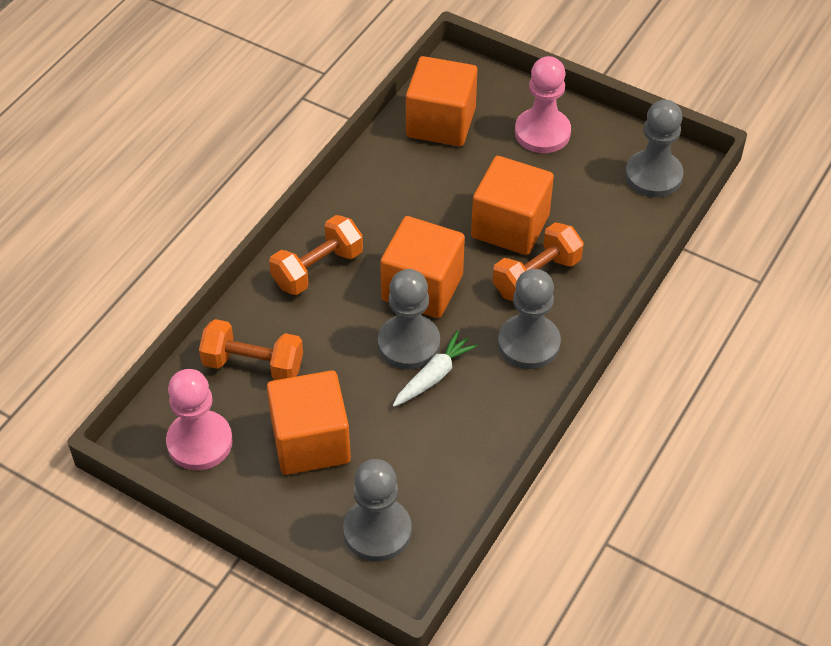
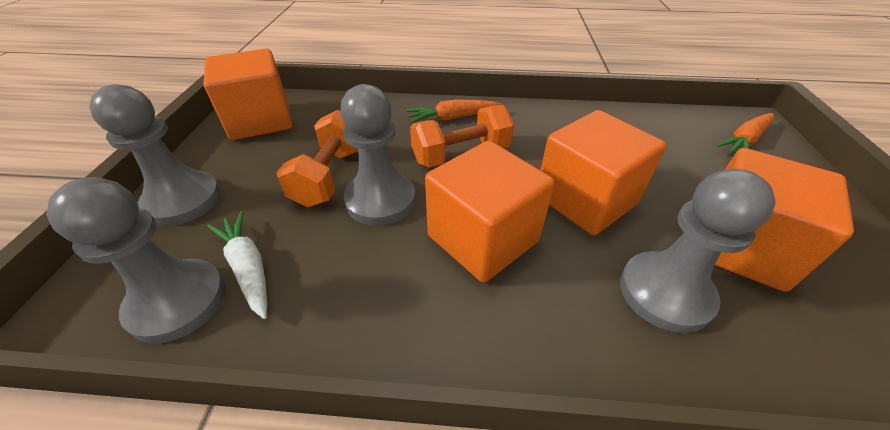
orange carrot: none = 0 -> [406,100,502,123] [717,113,775,153] = 2
orange dumbbell: [199,319,303,380] [269,215,363,295] [493,222,584,301] = 3 -> [276,110,358,207] [410,105,514,167] = 2
pink pawn: [166,369,233,470] [515,56,571,153] = 2 -> none = 0

